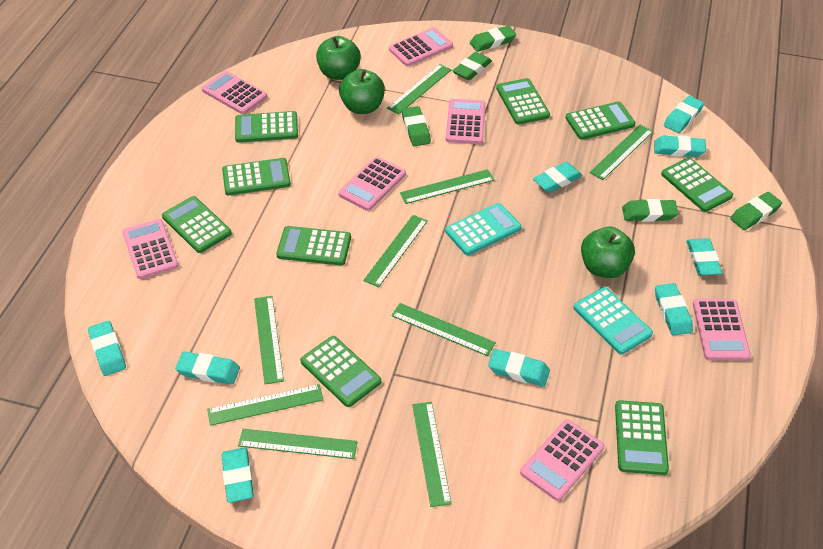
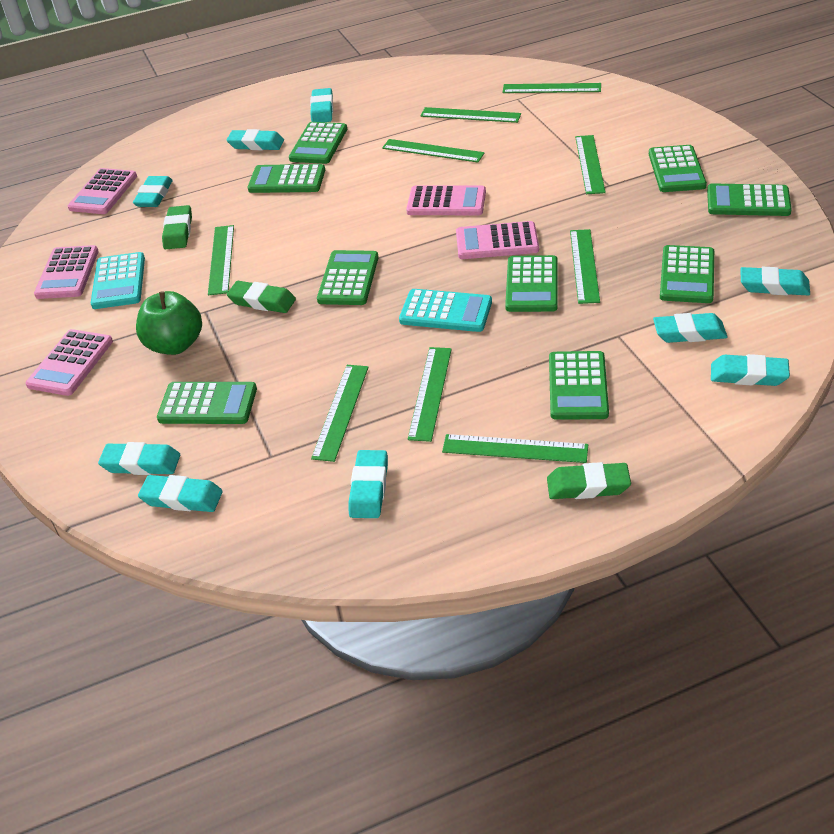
green apple: [316,36,361,80] [339,69,385,114] [581,227,635,278] = 3 -> [136,291,202,355] = 1
green eraser: [402,106,431,146] [453,52,492,80] [470,26,516,52] [622,199,679,222] [730,192,782,230] = 5 -> [162,205,192,249] [227,281,296,313] [547,462,631,499] = 3
pink calculator: [122,219,179,279] [202,71,267,114] [338,157,406,211] [389,28,453,66] [446,99,485,144] [520,419,604,501] [693,299,751,360] = 7 -> [25,329,113,396] [34,245,99,299] [68,168,137,214] [406,185,486,215] [456,221,539,259] = 5

